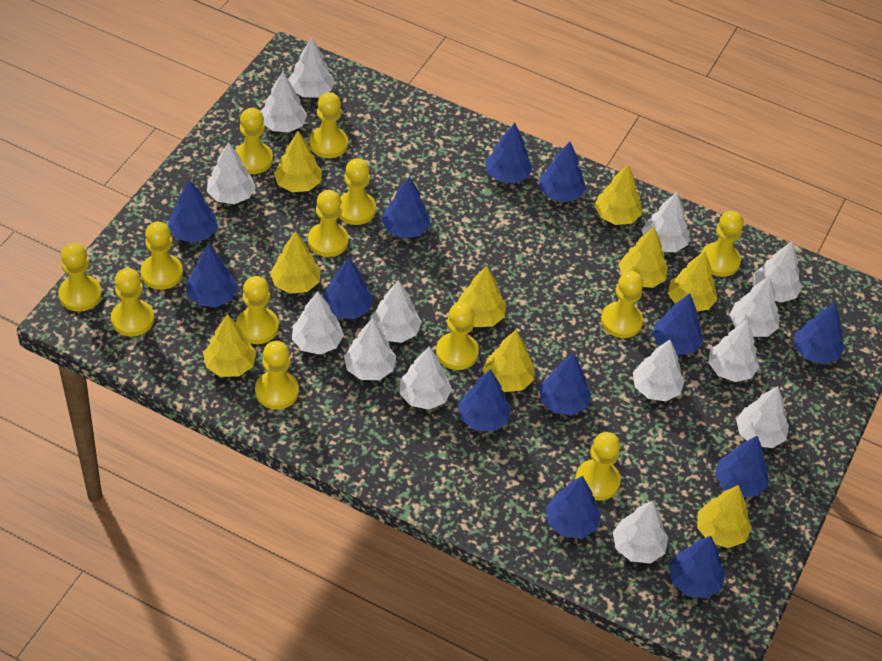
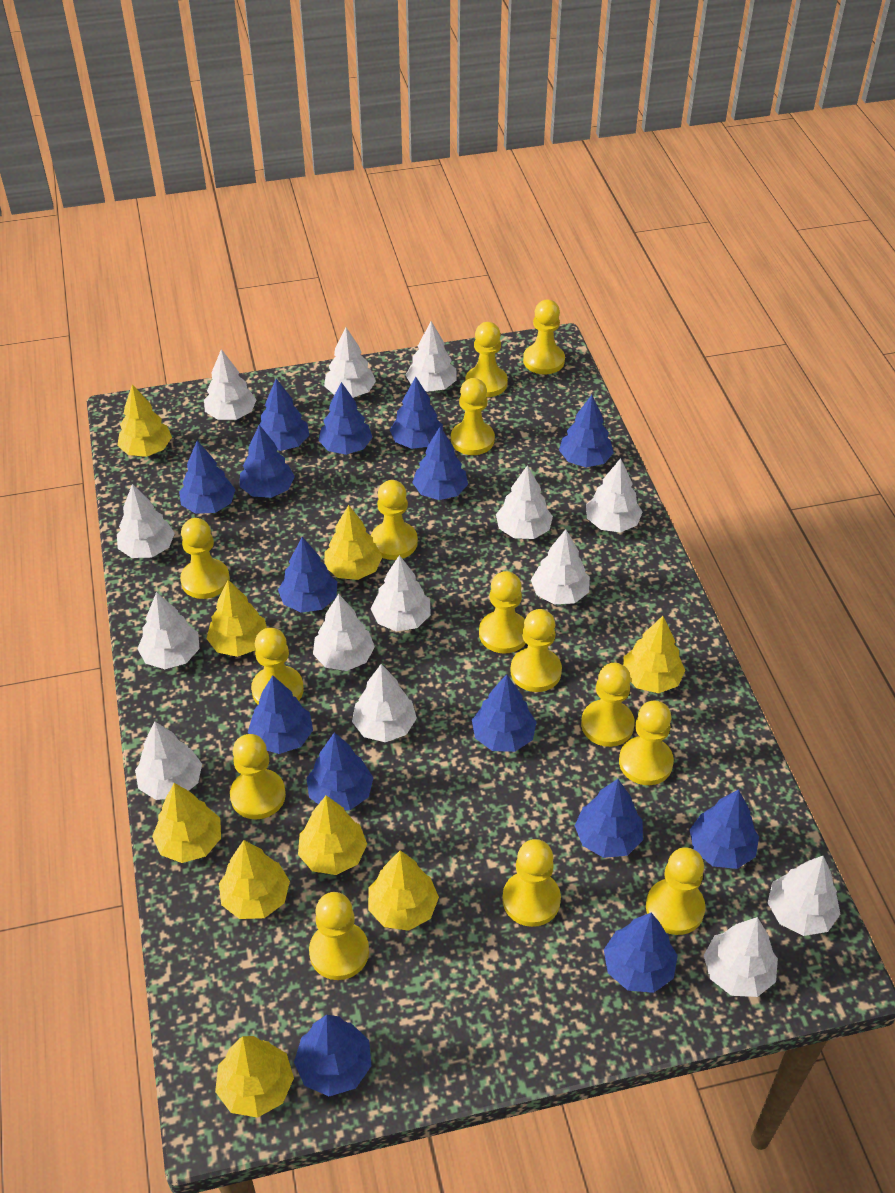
blue tree: [168,180,218,243] [187,245,238,307] [322,257,373,319] [381,176,430,239] [458,369,511,432] [486,123,533,184] [539,142,586,202] [539,353,592,415] [546,476,601,539] [652,293,703,355] [669,536,725,598] [715,436,769,497] [794,303,845,364] = 13 -> [179,441,236,514] [240,425,295,498] [248,675,313,754] [259,379,309,451] [278,537,337,613] [294,1015,371,1096] [306,732,374,810] [318,382,373,455] [390,377,443,449] [412,427,468,500] [472,674,537,752] [559,395,614,467] [575,779,643,858] [604,913,678,993] [690,789,759,869] = 15
yellow pawn: [58,243,102,312] [111,268,154,337] [141,222,183,290] [235,108,273,174] [236,276,279,344] [255,341,299,409] [308,190,349,257] [309,92,348,158] [339,158,376,225] [436,302,479,370] [575,432,621,500] [601,271,643,338] [701,211,744,277] = 13 -> [180,518,230,599] [230,734,286,819] [251,628,304,704] [309,892,369,980] [371,480,418,560] [451,378,495,455] [465,322,508,397] [479,571,526,654] [502,839,561,927] [510,609,562,692] [523,300,565,374] [581,663,635,747] [619,701,674,785] [646,847,705,935] = 14

